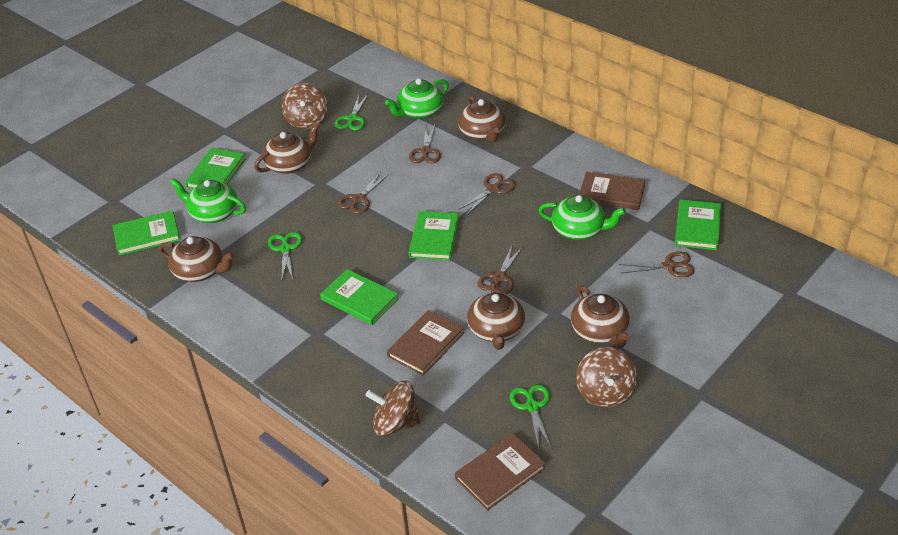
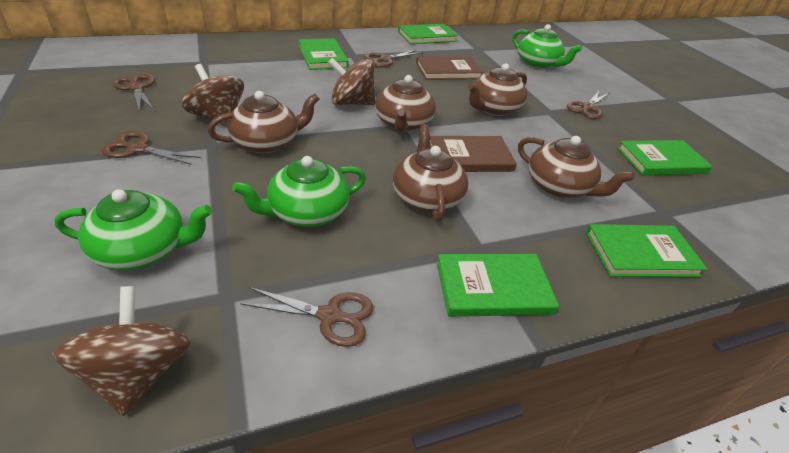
brown book: [387,310,464,376] [455,433,546,511] [579,172,646,210] = 3 -> [416,57,483,80] [430,136,517,172] = 2
green scissors: [268,232,302,279] [335,94,368,131] [510,384,552,450] = 3 -> none = 0

